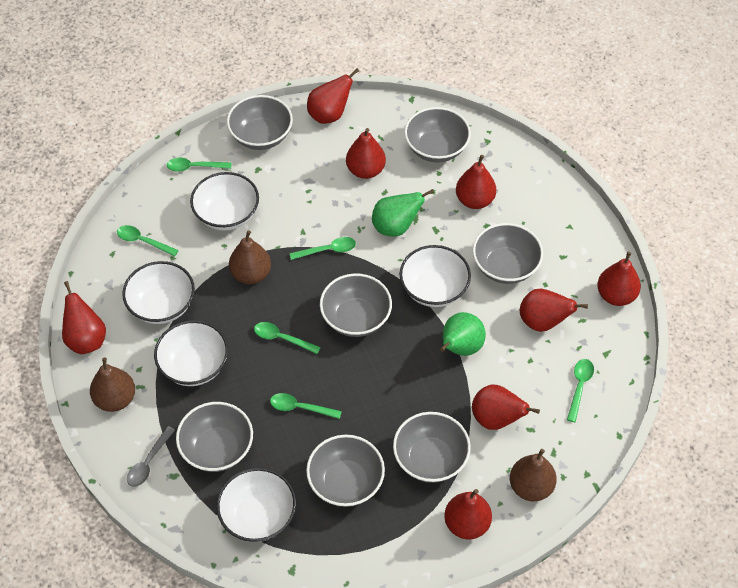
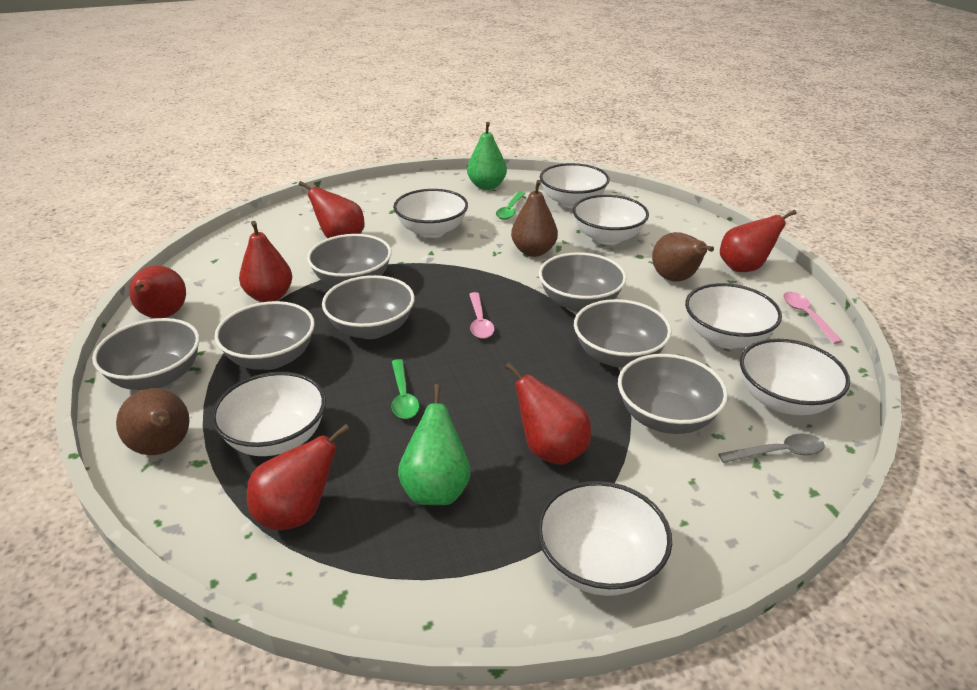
green spoon: [117,225,179,256] [167,157,232,172] [254,322,321,354] [270,393,342,419] [289,237,356,260] [567,359,594,422] = 6 -> [392,359,419,419] [496,192,525,220] = 2
pink spoon: none = 0 -> [469,292,494,339] [783,292,843,344] = 2
red pear: [62,281,106,354] [307,68,359,124] [346,128,386,179] [444,489,492,539] [456,155,496,209] [472,384,540,430] [520,289,588,332] [597,252,641,306] = 8 -> [129,265,186,318] [239,221,292,302] [247,424,350,530] [299,181,365,238] [505,362,591,465] [720,210,797,272] = 6
white bowl: [122,261,195,324] [154,320,228,386] [190,172,259,231] [217,468,296,542] [400,245,471,307] = 5 -> [211,372,326,456] [393,189,468,238] [537,481,672,596] [540,163,610,208] [573,195,649,245] [685,283,782,349] [740,339,850,415] = 7

